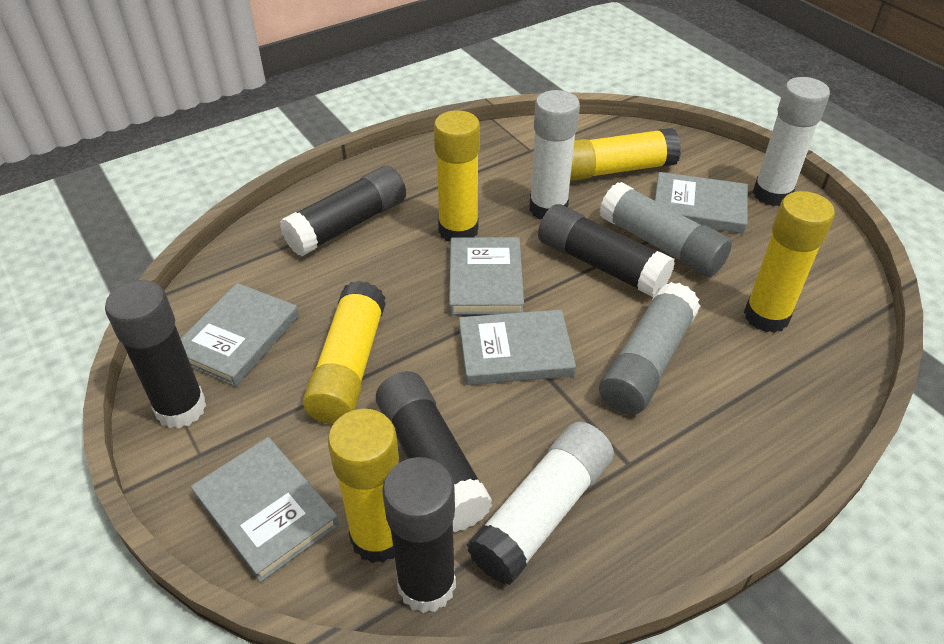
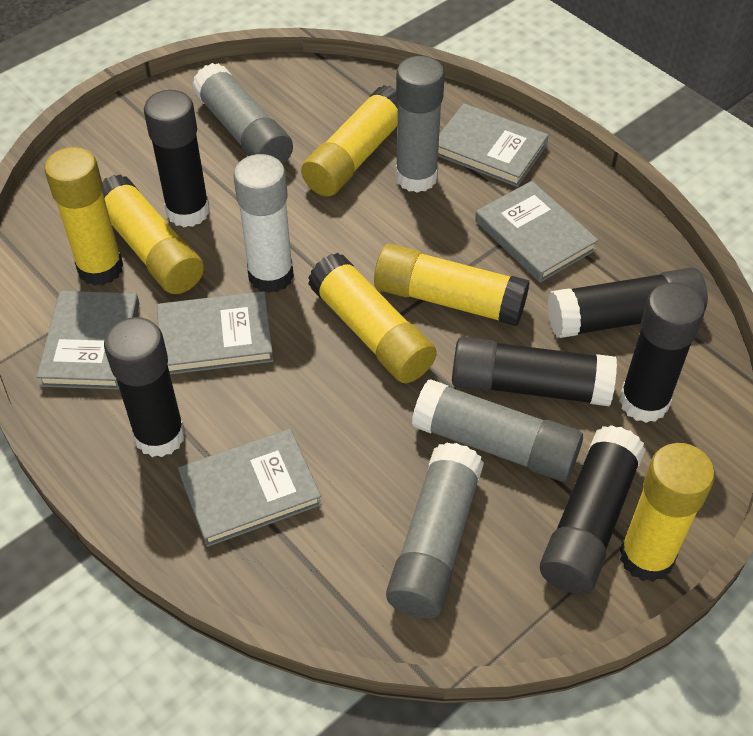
black glue stick: [105,280,206,428] [280,166,406,256] [376,371,493,532] [382,457,456,613] [538,204,675,297] = 5 -> [104,317,185,457] [144,90,210,227] [452,337,617,406] [540,425,645,594] [548,268,708,338] [619,283,705,423] = 6
grey glue stick: [599,182,732,277] [599,282,700,415] = 2 -> [192,63,293,165] [386,443,484,619] [395,56,445,193] [412,379,583,482] = 4
white glue stick: [467,422,614,585] [529,90,580,219] [753,77,830,206] = 3 -> [234,154,294,293] = 1
yellow glue stick: [303,281,386,424] [328,409,399,563] [434,110,480,241] [570,128,681,181] [744,191,835,333] = 5 -> [44,147,123,286] [102,174,204,294] [301,85,398,196] [308,253,437,383] [374,244,529,326] [620,443,715,582] = 6

